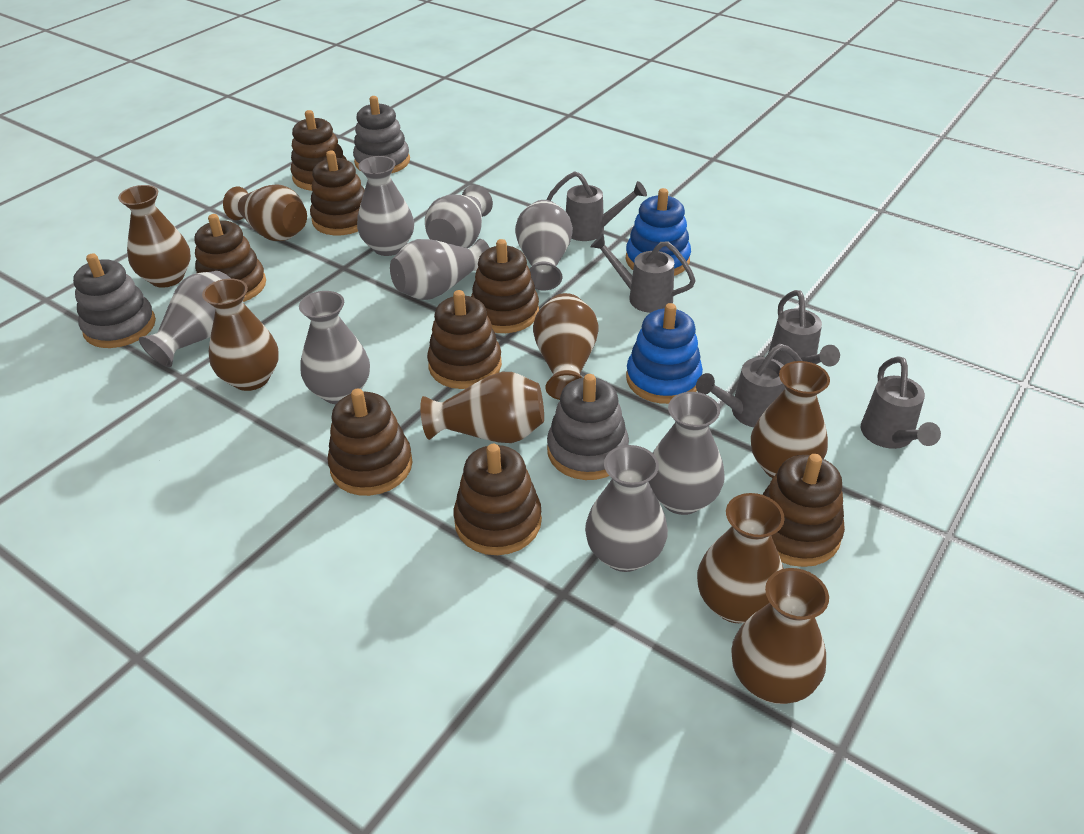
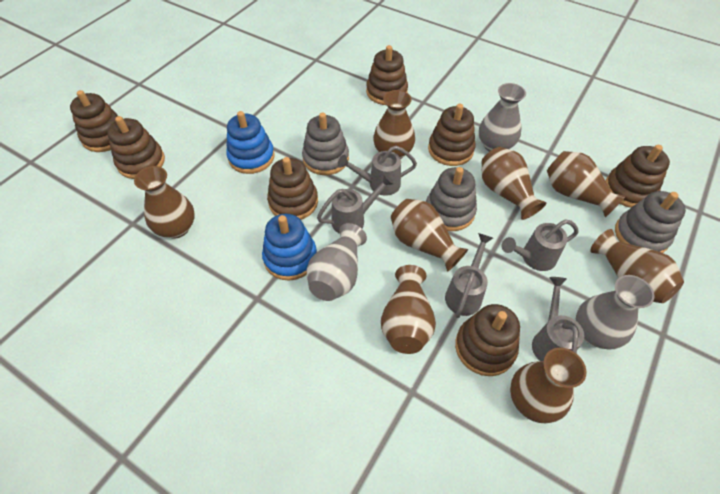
brown stacking toy: [195,214,266,302] [291,110,347,191] [310,150,365,235] [327,389,413,496] [427,290,502,389] [454,444,542,555] [471,239,539,333] [763,454,845,567] = 8 -> [70,90,118,152] [107,116,165,179] [267,157,318,220] [366,45,408,105] [428,104,475,166] [455,304,520,376] [606,145,670,208] = 7
grey vase: [139,271,231,367] [299,291,370,404] [357,156,414,256] [390,239,490,300] [425,185,493,248] [515,200,573,290] [585,445,668,572] [649,392,725,515] = 8 -> [307,223,367,301] [479,83,526,152] [576,275,654,350] = 3

